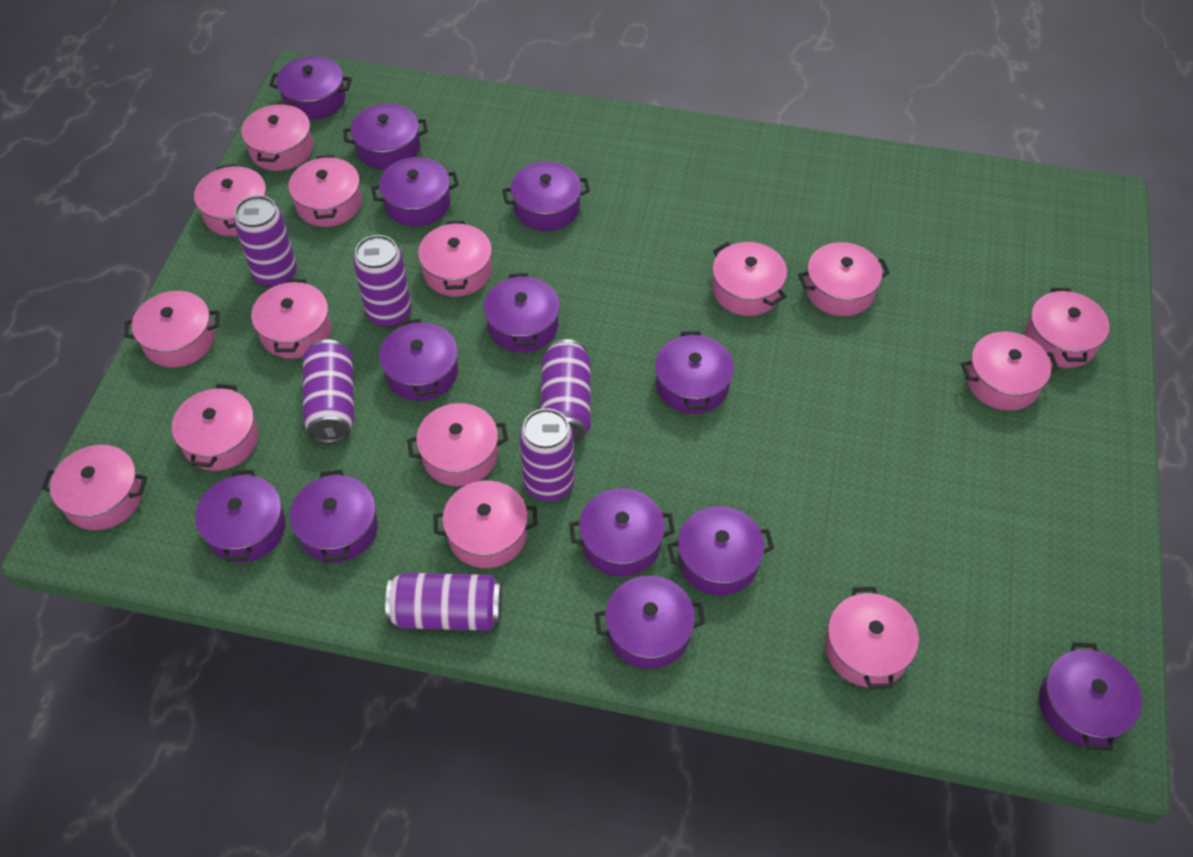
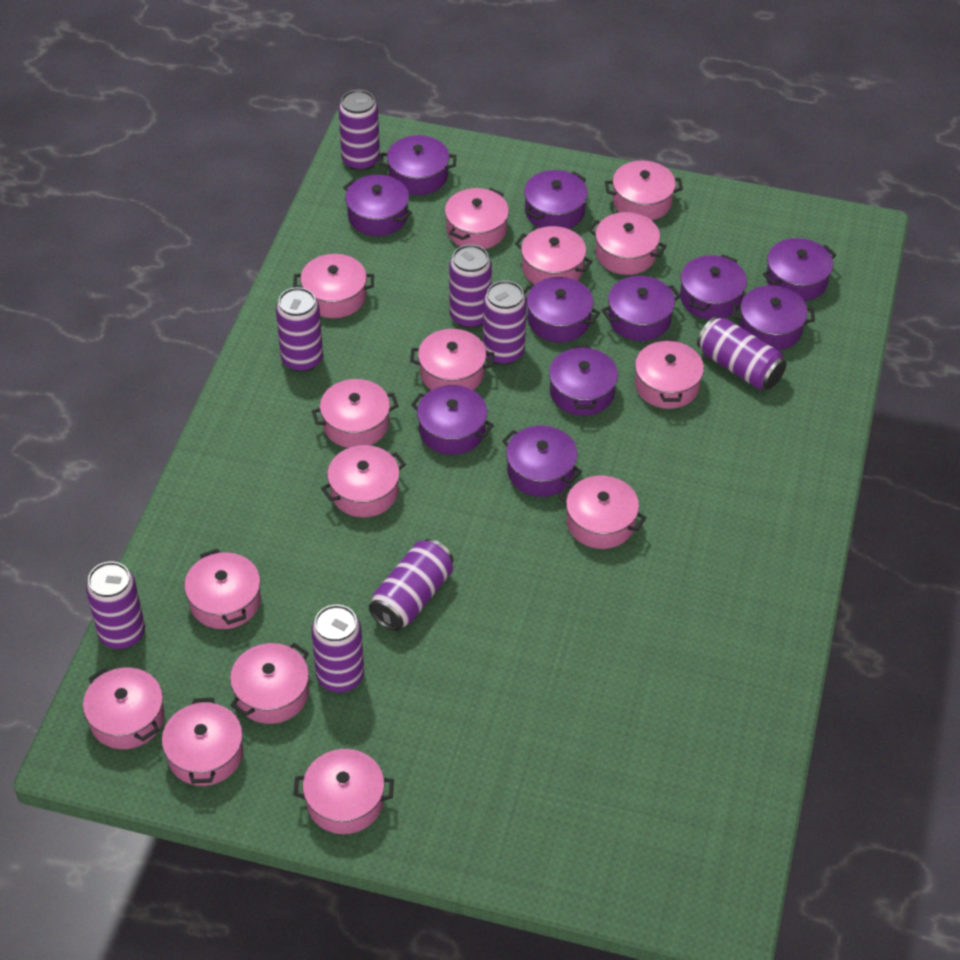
purple can: [234,195,297,287] [303,339,354,443] [353,235,412,327] [385,573,502,631] [519,408,575,502] [540,339,590,442] = 6 -> [86,562,145,649] [276,287,323,372] [311,605,364,693] [338,90,380,171] [369,539,453,631] [449,244,492,328] [483,280,527,365] [697,317,787,390] = 8
purple pot: [195,470,286,562] [269,56,352,120] [290,470,378,563] [343,103,427,170] [371,157,459,227] [379,318,458,401] [484,273,560,352] [502,161,590,231] [569,488,675,576] [595,576,705,669] [655,331,734,414] [667,506,774,596] [1039,642,1142,751] = 13 -> [343,175,412,236] [380,135,456,195] [411,385,494,455] [502,426,582,497] [523,277,600,342] [524,170,588,229] [549,345,618,416] [602,276,681,341] [680,254,747,320] [733,285,815,351] [763,238,836,302] = 11

